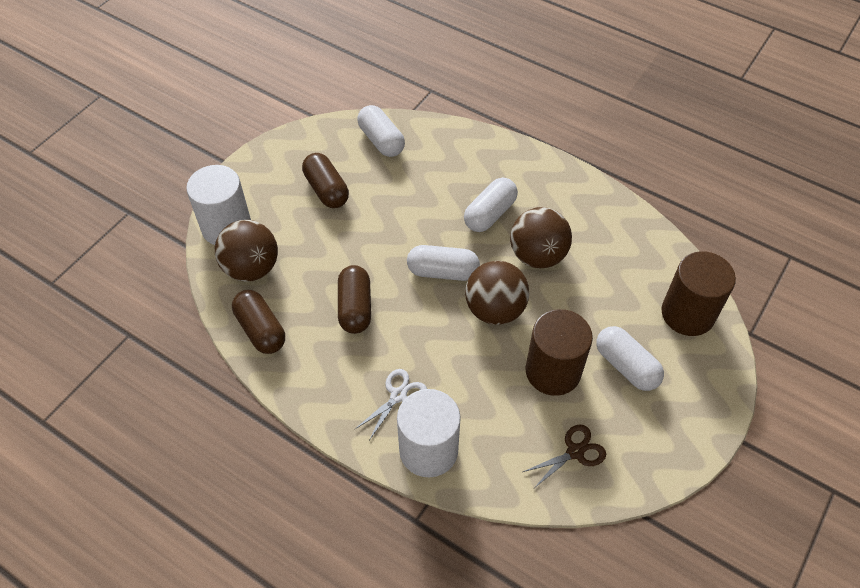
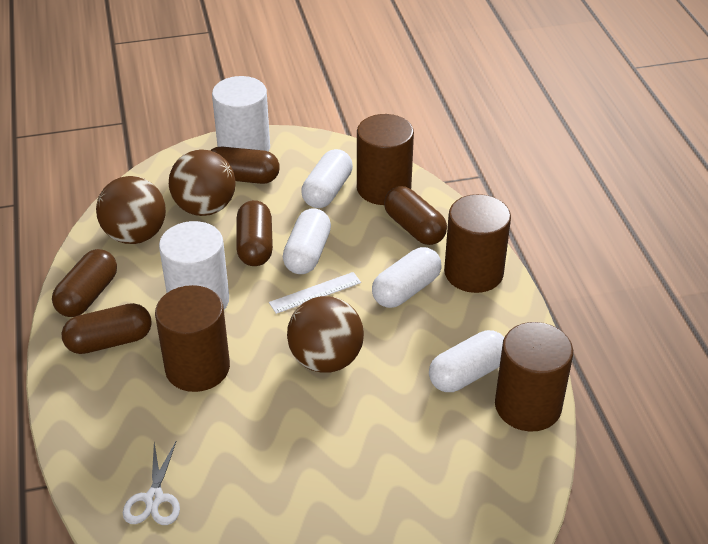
brown capsule: [232,290,285,354] [302,153,349,208] [338,265,371,334] = 3 -> [52,249,117,317] [61,303,152,354] [210,147,280,184] [236,200,273,266] [384,186,447,245] = 5
brown cylinder: [526,309,593,396] [661,251,736,336] = 2 -> [155,285,230,392] [357,114,414,205] [444,194,511,293] [495,322,573,431] = 4
brown scissors: [523,424,606,488] = 1 -> none = 0
white ruler: none = 0 -> [269,272,361,314] = 1

